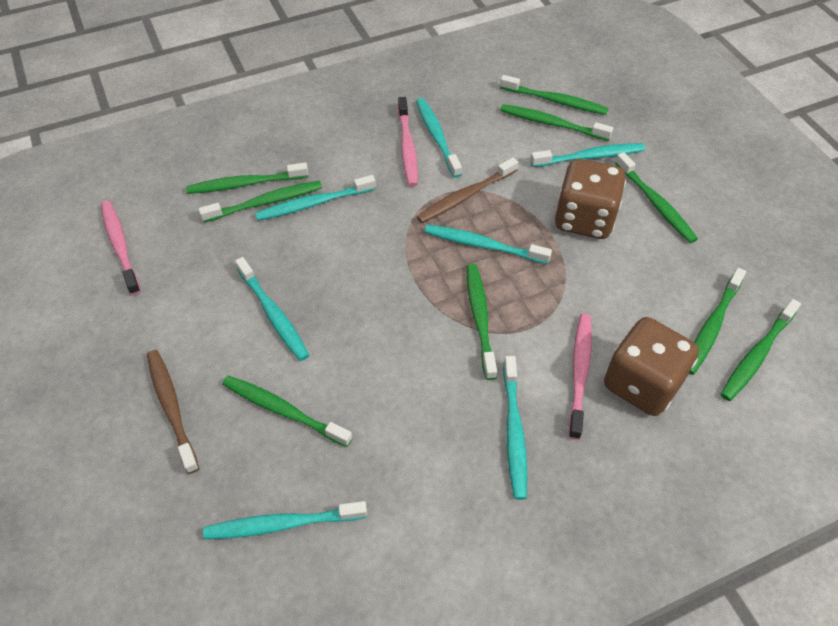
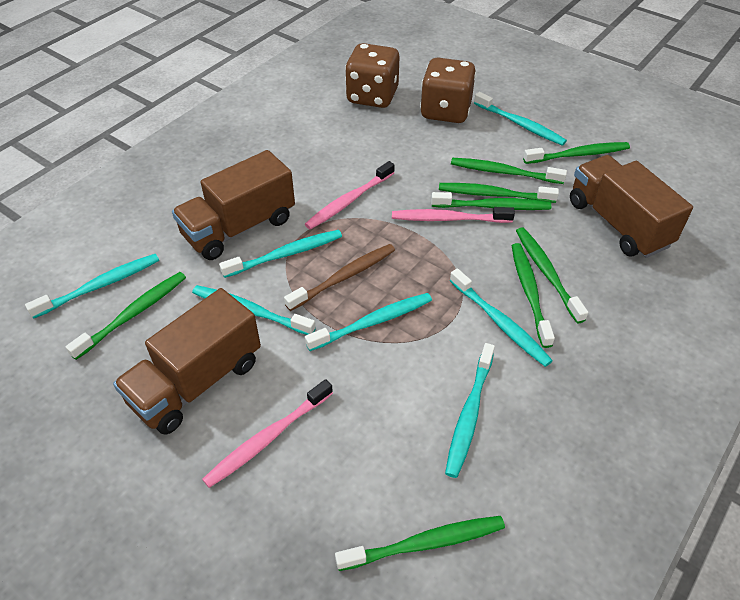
brown toothbrush: [147,350,199,474] [417,158,518,223] = 2 -> [284,244,395,311] = 1
brown truck: none = 0 -> [113,288,261,435] [172,150,295,260] [570,155,693,258] = 3
green toothbrush: [186,163,308,194] [198,181,322,222] [222,376,353,447] [466,264,497,380] [500,75,608,115] [500,104,613,141] [615,152,698,243] [689,268,746,375] [721,299,801,401] = 9 -> [65,272,186,360] [335,516,505,571] [431,192,551,210] [439,183,559,203] [451,158,567,184] [512,243,555,348] [516,227,588,323] [523,142,630,164] = 8

